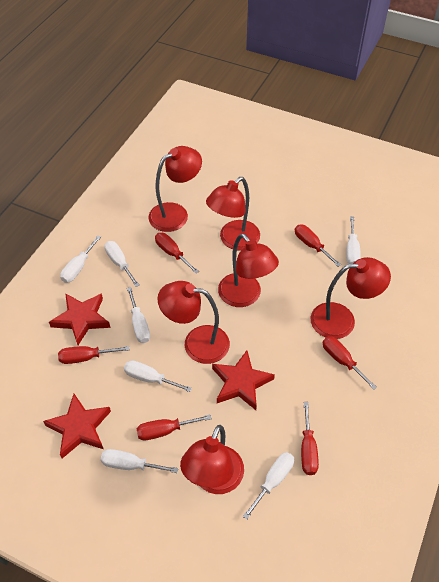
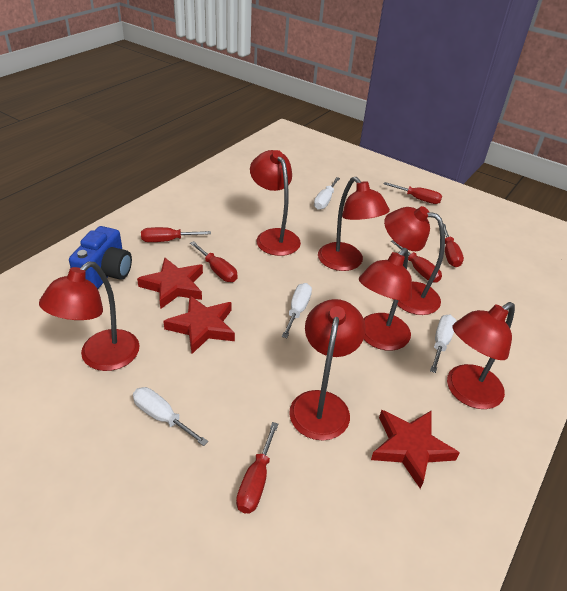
blue camera: none = 0 -> [69,226,132,289] = 1
red lamp: [148,146,202,232] [157,281,230,364] [180,425,244,494] [206,177,260,251] [218,234,279,307] [310,257,391,339] = 6 -> [39,262,140,371] [250,150,301,256] [289,299,366,441] [318,177,390,271] [359,248,412,351] [384,206,445,315] [447,302,515,409] = 7
white screwdriver: [60,235,101,283] [101,449,178,473] [104,241,140,287] [124,361,192,392] [127,287,150,343] [243,452,294,520] [347,216,361,264] = 7 -> [133,387,208,446] [282,283,312,338] [314,177,340,210] [430,315,457,373] = 4

